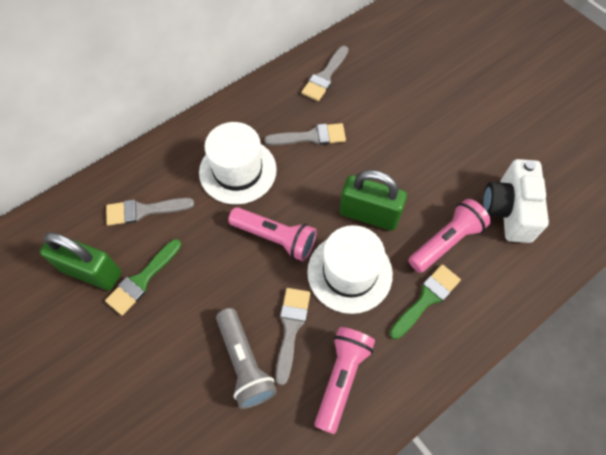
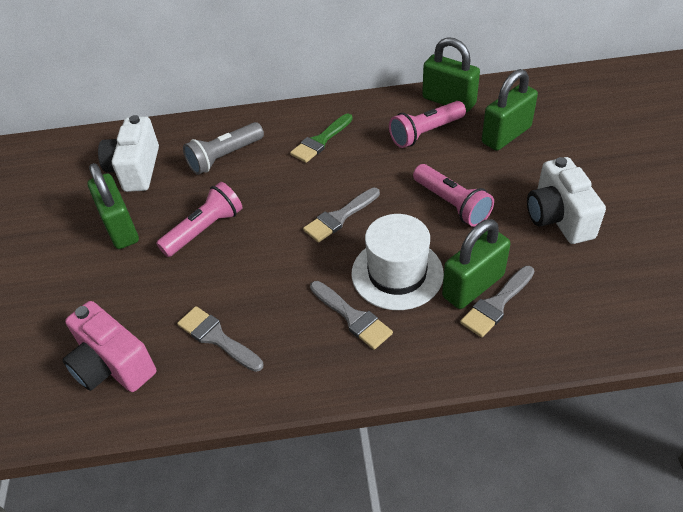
green brush: [105,239,181,316] [389,264,461,339] = 2 -> [290,113,353,163] = 1
green padlock: [40,232,121,290] [340,170,407,231] = 2 -> [88,163,139,249] [422,37,480,112] [442,219,511,309] [482,69,538,151] = 4
pink camera: none = 0 -> [63,301,156,392] = 1
white camera: [483,159,549,243] = 1 -> [98,115,159,192] [527,157,606,244] = 2
white hat: [199,122,277,205] [307,225,393,314] = 2 -> [351,214,444,310] = 1

